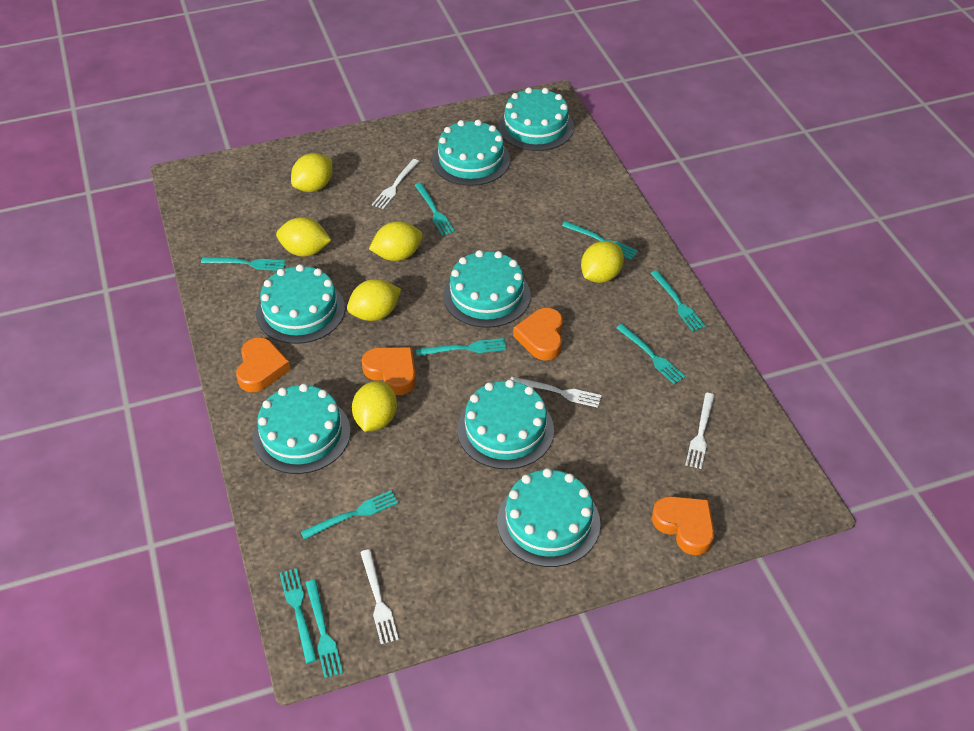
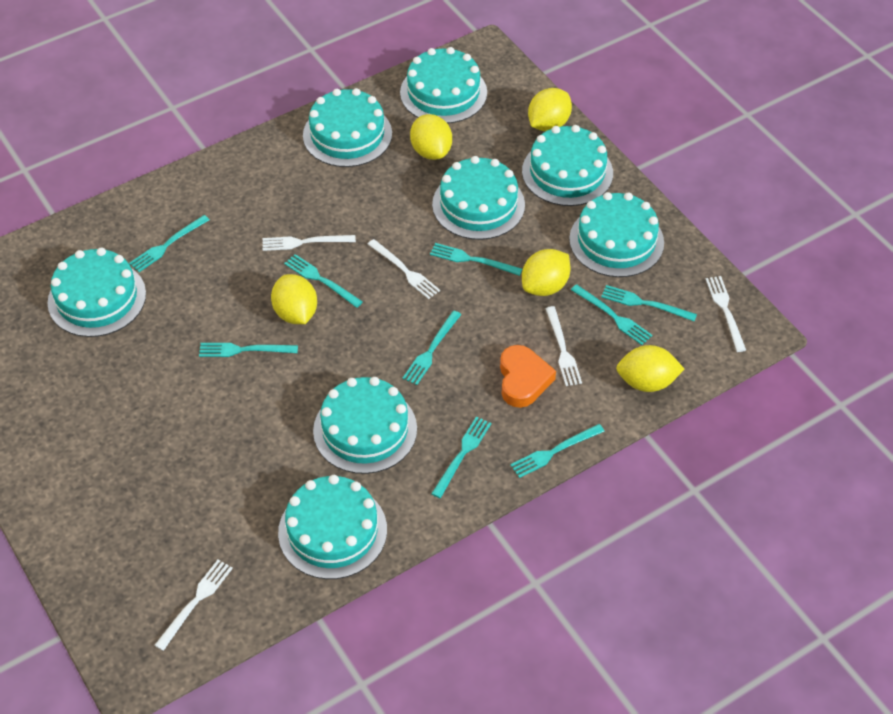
orange heart: [236,337,290,392] [361,347,416,395] [513,308,563,361] [652,496,715,555] = 4 -> [500,345,556,408] = 1
turquoise cake: [253,384,351,474] [256,264,345,344] [432,119,510,186] [443,250,531,328] [457,379,554,469] [497,468,600,567] [498,87,574,151] = 7 -> [47,248,146,337] [278,475,387,579] [303,88,392,167] [313,377,417,474] [400,47,487,124] [432,156,525,240] [522,125,613,206] [569,192,664,277] = 8
white fork: [360,549,399,644] [372,159,420,209] [511,377,602,408] [685,393,715,469] = 4 -> [154,560,233,651] [263,235,356,251] [368,239,440,299] [545,306,582,386] [706,276,746,352] = 5
yellow lemon: [276,217,331,256] [291,153,332,192] [347,279,401,321] [352,381,397,432] [369,221,423,261] [581,241,624,283] = 6 -> [271,274,317,324] [410,114,452,160] [522,249,570,296] [528,88,572,131] [616,345,684,392] = 5

